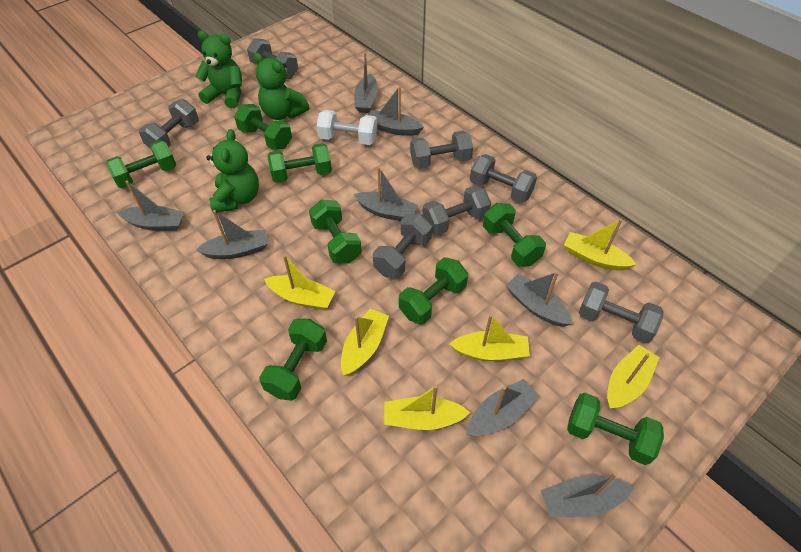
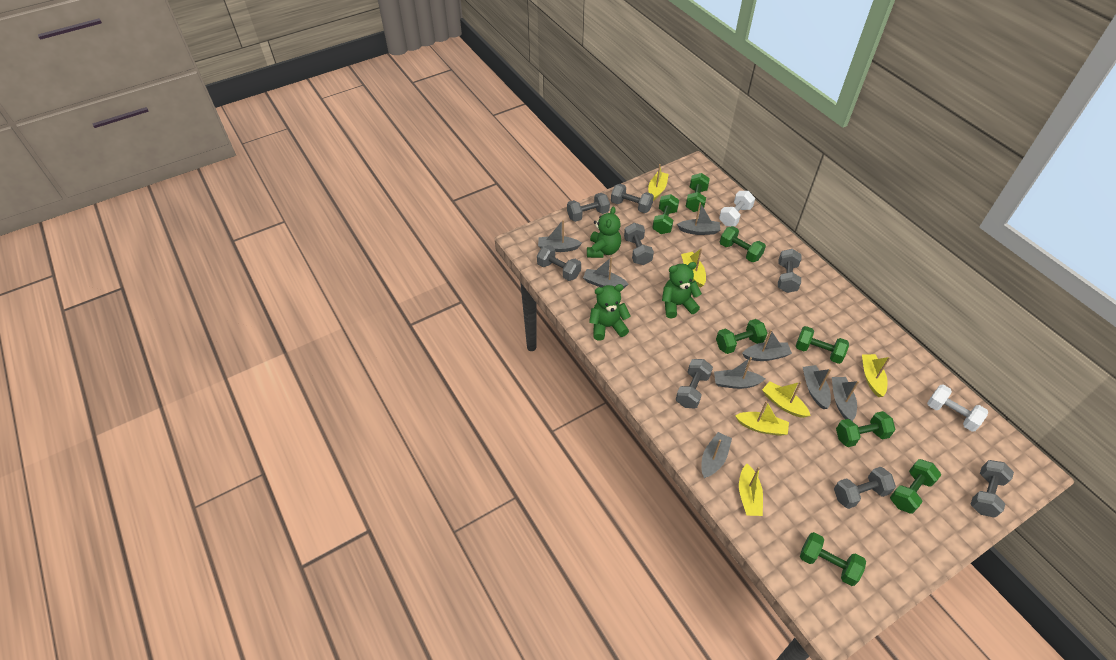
grey dumbbell: [139,99,199,149] [247,38,298,79] [373,214,432,278] [410,131,473,169] [422,185,491,235] [470,154,537,203] [579,282,663,343] = 7 -> [537,245,581,281] [567,193,610,222] [611,184,654,213] [624,223,654,265] [676,359,713,408] [778,249,802,293] [834,467,896,509] [971,460,1014,518] = 8
white dumbbell: [317,110,377,145] = 1 -> [719,191,755,226] [927,385,988,432] = 2

